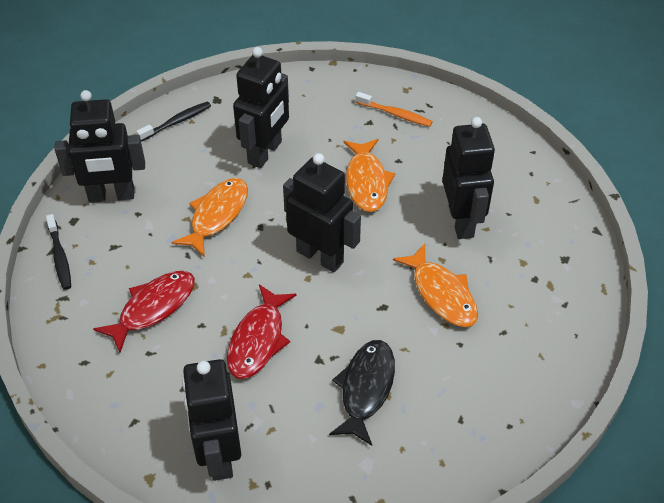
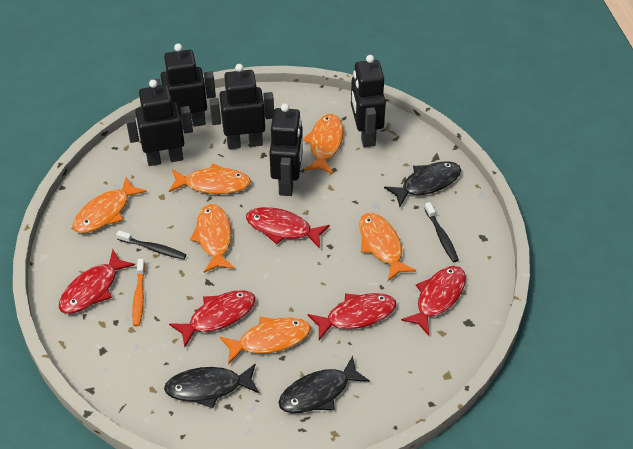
black fish: [329,340,395,446] = 1 -> [164,363,259,408] [278,356,370,413] [384,161,461,207] = 3
orange fish: [172,178,248,257] [343,139,395,212] [393,244,478,327] = 3 -> [73,177,147,233] [169,163,251,194] [190,204,235,273] [220,317,311,364] [303,114,343,174] [359,213,416,281] = 6
red fish: [93,271,195,353] [227,284,297,379] = 2 -> [59,249,135,314] [169,290,256,347] [246,207,330,249] [307,293,396,340] [401,266,466,336] = 5

